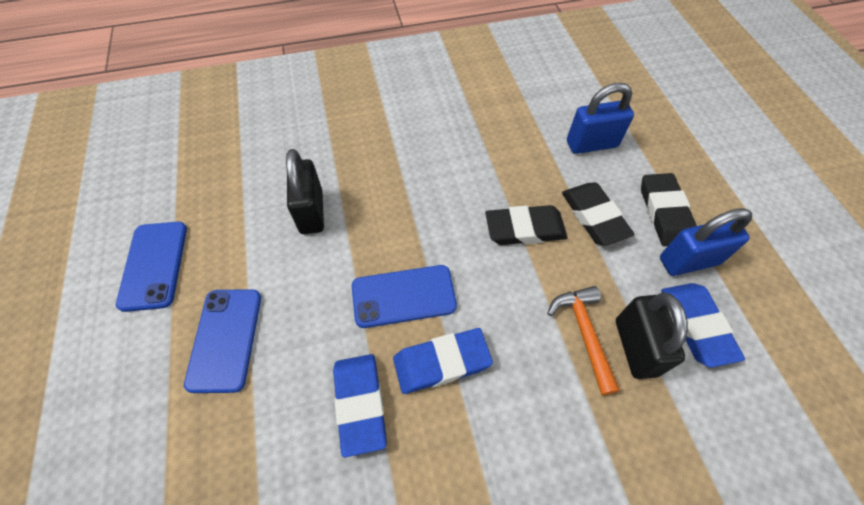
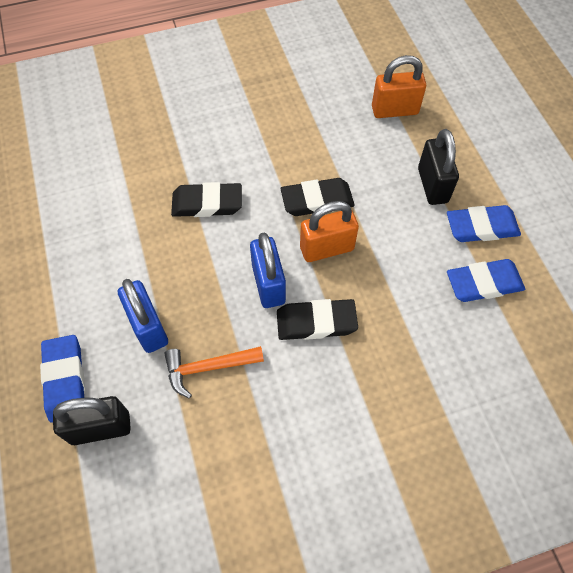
blue phone: [116,222,187,312] [184,289,261,393] [352,265,457,328] = 3 -> none = 0
orange padlock: none = 0 -> [300,201,359,262] [372,55,426,118] = 2

